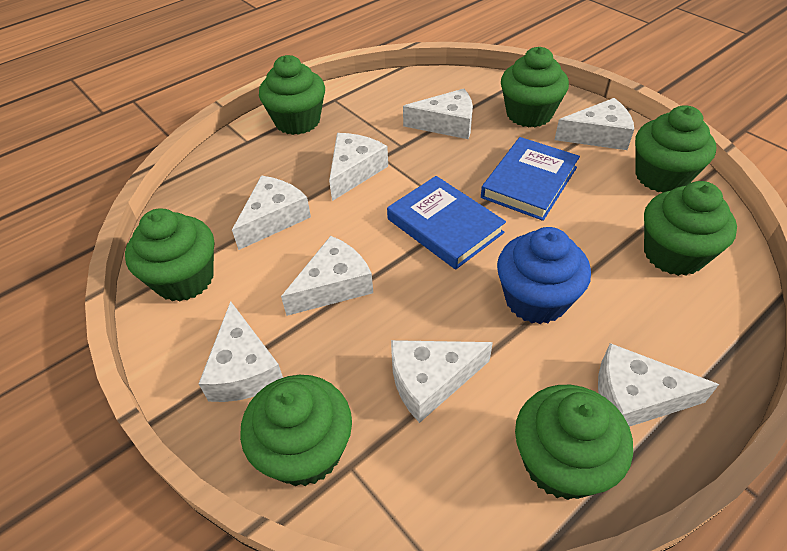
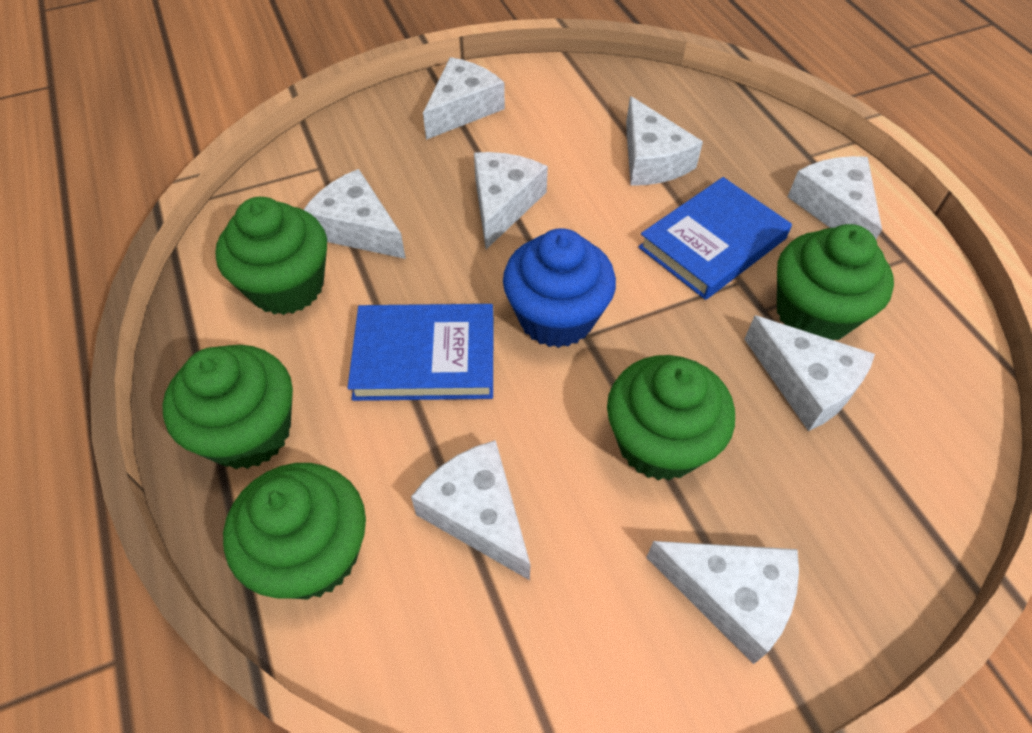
green cupcake: [125,208,214,302] [240,375,352,486] [259,55,325,135] [501,47,569,127] [515,385,633,500] [635,105,716,192] [644,181,737,276] = 7 -> [162,345,293,469] [215,197,327,315] [223,463,366,599] [607,355,735,481] [777,224,894,340] = 5

